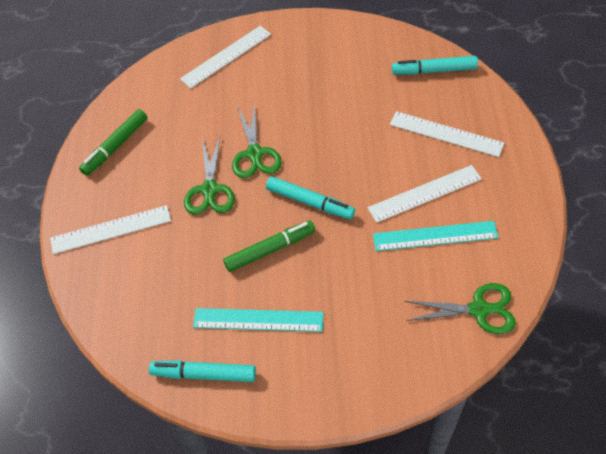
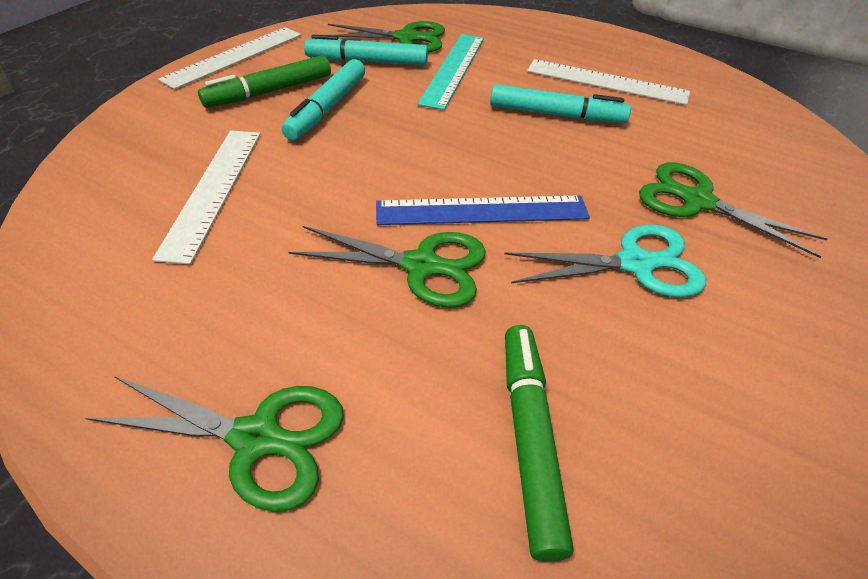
blue ruler: none = 0 -> [376,196,590,225] = 1
green scissors: [184,137,235,215] [232,102,282,178] [404,283,516,334] = 3 -> [85,376,344,512] [289,226,486,308] [328,21,445,52] [639,162,827,258] = 4
turquoise ruler: [193,308,323,332] [373,221,498,251] = 2 -> [418,34,484,110] = 1
turquoise scissors: none = 0 -> [504,225,706,298] = 1
white ruler: [50,205,171,254] [180,26,271,88] [368,165,482,223] [390,111,504,157] = 4 -> [152,130,260,264] [158,27,301,89] [527,59,690,105] = 3

